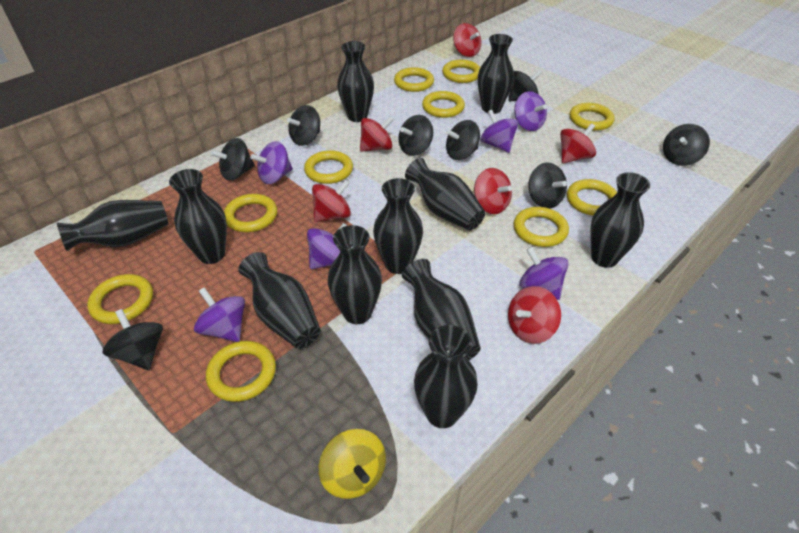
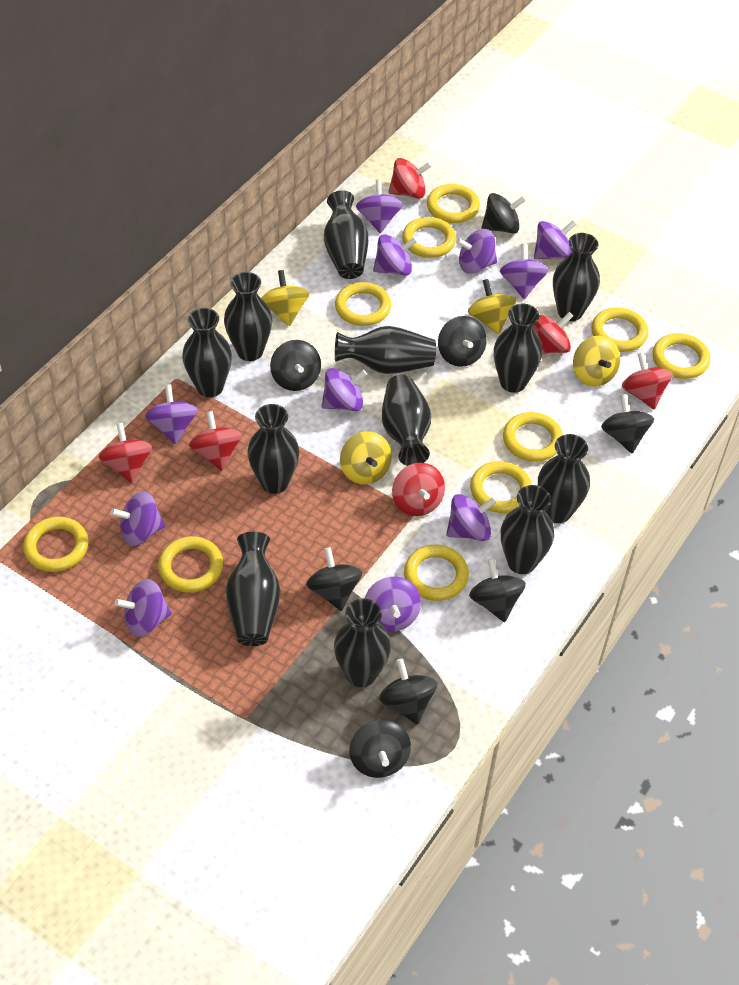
black vase: [57,200,168,251] [169,169,227,264] [238,252,321,349] [328,225,382,324] [337,41,374,122] [373,178,423,274] [402,259,481,360] [405,158,485,231] [414,325,478,428] [478,34,514,114] [590,172,650,268] = 11 -> [182,308,232,397] [224,272,272,361] [226,532,280,646] [247,404,299,494] [324,190,368,279] [334,598,391,687] [335,326,436,374] [382,374,431,466] [494,304,543,393] [501,485,554,574] [538,434,590,523] [553,233,600,321] = 12
purple spinning top: [194,287,245,342] [251,141,293,184] [307,223,347,269] [480,110,518,153] [514,91,547,131] [520,247,569,300] = 6 -> [110,491,165,546] [114,579,172,637] [145,384,198,444] [322,368,367,411] [356,179,403,233] [365,577,421,632] [373,234,417,276] [446,494,497,541] [456,229,497,274] [500,244,549,299] [534,220,576,259] = 11
yellow spinning top: [319,429,386,499] = 1 -> [261,270,309,326] [340,431,392,485] [468,279,516,334] [573,336,620,387] = 4

